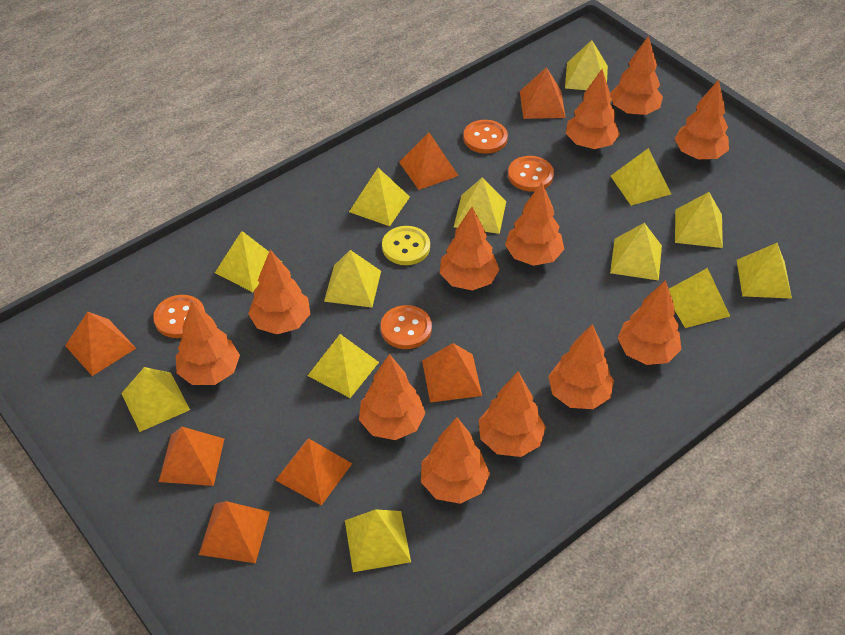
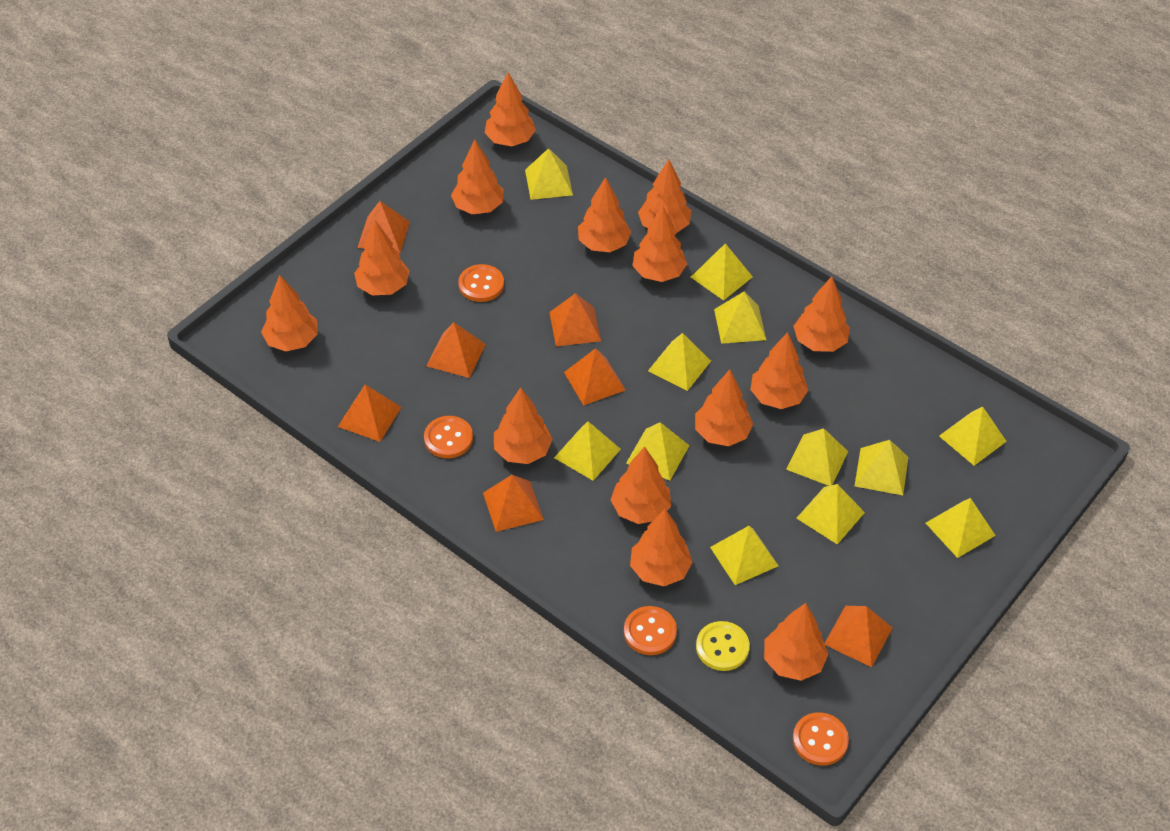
orange tree: [176,301,240,385] [248,250,310,334] [359,354,425,440] [421,417,490,504] [440,207,500,291] [479,371,546,457] [505,183,564,266] [548,324,614,409] [566,69,620,149] [610,36,663,115] [618,280,681,365] [675,79,729,159] = 12 -> [261,275,318,351] [354,220,410,296] [451,140,503,214] [485,72,536,146] [494,387,553,464] [578,177,631,252] [611,447,671,524] [630,509,692,586] [633,207,687,282] [638,159,691,233] [695,370,753,446] [750,332,808,409] [764,603,828,681] [794,276,850,352] = 14
yellow pyramid: [121,367,190,432] [215,231,282,292] [307,334,379,398] [324,250,381,308] [345,509,411,572] [349,168,410,226] [454,177,506,234] [565,40,608,90] [610,223,662,281] [611,148,671,206] [669,268,730,328] [675,192,723,248] [737,243,792,299] = 13 -> [525,148,573,200] [554,422,621,481] [626,422,690,480] [648,333,711,391] [691,243,753,301] [710,526,778,585] [714,291,766,344] [786,428,848,486] [796,484,865,544] [855,440,908,495] [926,498,996,558] [939,407,1007,466] = 12

